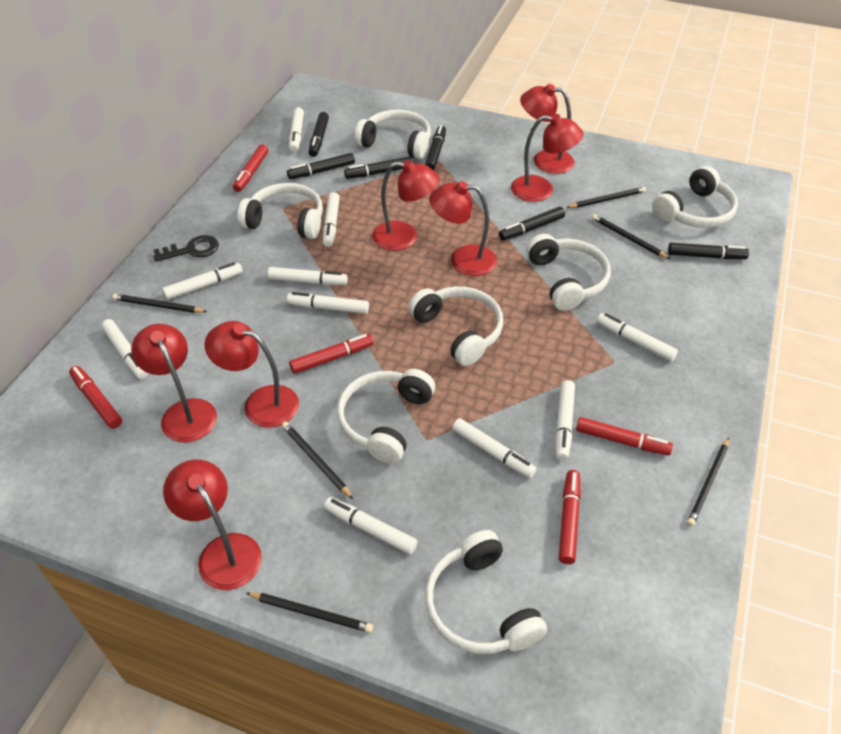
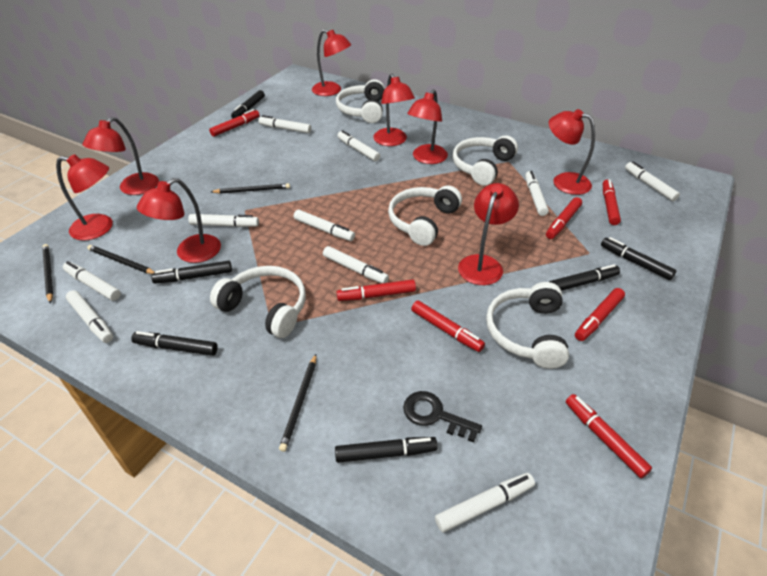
black pencil: [112,294,207,313] [246,592,373,633] [282,422,353,499] [566,187,646,208] [592,214,670,259] [687,437,729,526] = 6 -> [42,244,53,303] [87,245,155,274] [211,183,290,194] [279,354,316,452] = 4
red lamp: [131,324,217,443] [163,459,262,590] [204,321,299,428] [372,160,440,251] [429,181,497,276] [511,114,584,202] [520,84,574,174] = 7 -> [56,154,113,240] [83,117,159,195] [137,178,221,263] [312,29,351,96] [373,73,415,146] [407,89,448,164] [458,183,519,285] [549,109,595,195] = 8
red marker: [69,366,122,429] [233,144,268,192] [289,334,374,374] [559,470,581,564] [576,417,673,455] = 5 -> [209,109,260,137] [337,279,416,301] [411,300,485,352] [546,197,582,239] [566,394,652,478] [575,288,625,341] [603,179,621,225] = 7
white headphones: [238,183,323,239] [337,369,435,464] [355,110,431,159] [408,286,503,366] [425,530,547,654] [526,234,611,311] [652,166,738,228] = 7 -> [210,266,306,338] [336,79,385,123] [388,185,462,246] [453,135,518,186] [486,282,569,369] = 5

